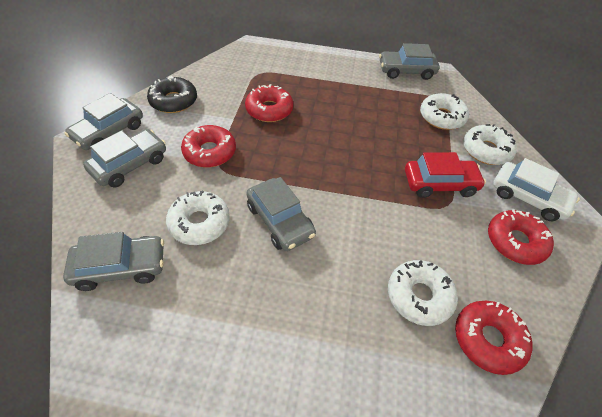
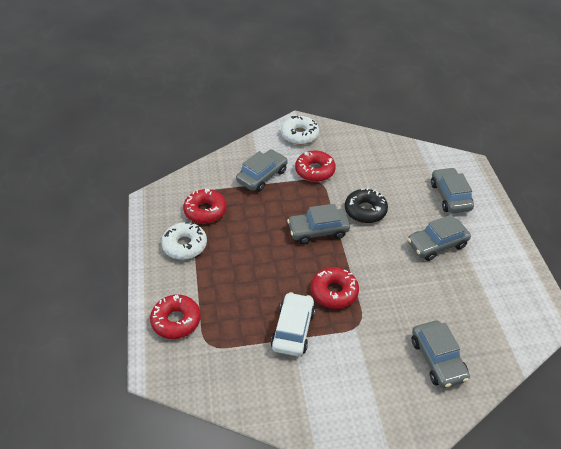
red car: [405,152,486,198] = 1 -> none = 0
white donut: [166,190,230,245] [388,260,458,326] [420,93,469,130] [463,124,517,165] = 4 -> [161,222,207,260] [281,116,319,145] = 2

